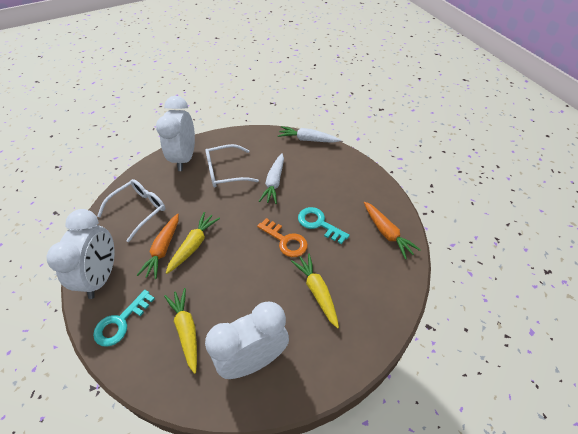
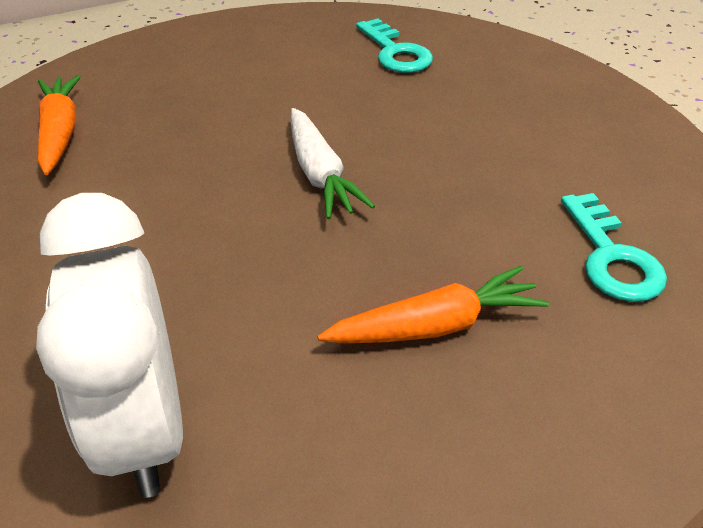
orange key: [257,218,308,257] = 1 -> none = 0
white carrot: [259,153,284,204] [277,126,341,143] = 2 -> [291,108,375,219] = 1
white clock: [47,209,115,299] [156,96,195,171] [205,302,289,379] = 3 -> [36,193,183,498] = 1
white glasses: [97,179,165,242] [205,144,259,188] = 2 -> none = 0
yellow carrot: [164,288,197,374] [166,212,220,274] [291,253,339,329] = 3 -> none = 0

